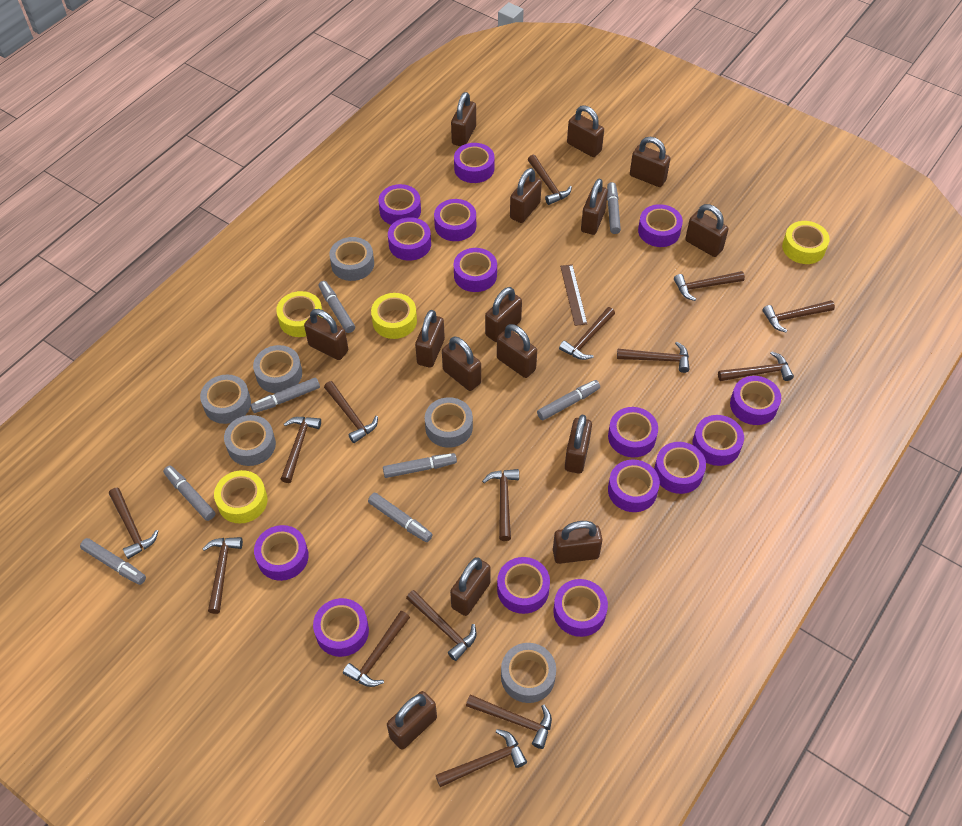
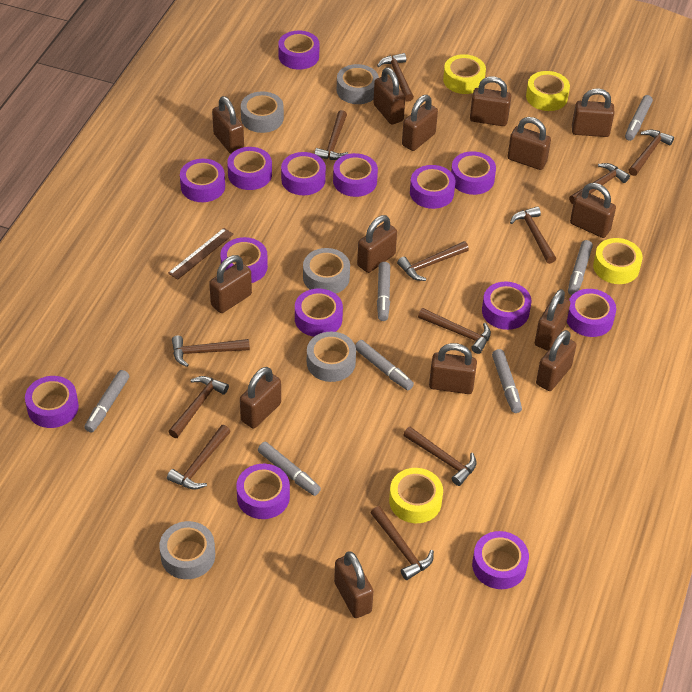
brown hammer: [109,488,158,559] [202,537,243,614] [281,417,321,483] [324,381,378,443] [343,611,410,687] [406,590,477,661] [436,729,527,787] [466,695,552,749] [482,469,519,541] [528,155,572,205] [559,307,615,360] [617,342,690,373] [674,271,745,301] [718,351,794,381] [762,300,835,333] = 15 -> [167,425,231,490] [168,376,229,438] [172,336,250,367] [314,110,348,160] [371,506,434,580] [377,53,414,102] [397,241,469,281] [404,427,477,486] [418,308,491,354] [510,206,556,264] [569,163,630,204] [629,130,674,176] = 12
brown padlock: [304,309,348,360] [387,691,437,750] [415,310,445,368] [442,337,481,391] [450,557,491,616] [451,92,476,146] [485,287,522,342] [497,324,537,378] [510,168,542,223] [553,521,602,564] [565,415,592,474] [567,105,604,157] [581,179,608,235] [630,137,670,187] [685,204,729,257] = 15 -> [209,255,252,313] [212,96,244,154] [240,367,281,429] [334,551,373,618] [357,215,397,273] [373,67,405,125] [402,95,438,151] [429,343,477,394] [470,77,511,126] [507,117,551,170] [535,289,570,351] [536,330,577,391] [570,183,616,238] [572,88,614,137] = 14
grey marker: [80,538,146,585] [163,466,215,521] [250,377,320,413] [318,281,355,333] [368,493,433,542] [383,453,457,478] [537,380,600,420] [607,182,621,234] = 8 -> [84,370,129,433] [258,442,321,496] [355,340,414,391] [377,262,390,321] [492,349,522,413] [568,240,593,295] [625,95,653,141] = 7
grey tape: [200,374,251,424] [224,415,276,466] [253,345,302,393] [329,237,374,281] [425,397,473,448] [501,643,556,703] = 6 -> [159,521,215,579] [241,91,284,133] [303,248,350,294] [307,332,356,382] [337,64,379,104] = 5
purple tape: [254,525,309,581] [313,598,369,657] [379,184,421,225] [388,217,431,261] [434,199,476,241] [454,143,495,183] [454,248,497,292] [497,557,550,614] [553,579,608,637] [608,407,658,457] [608,460,660,512] [638,204,683,247] [654,442,706,494] [692,415,744,466] [730,376,781,425] = 15 -> [25,376,79,428] [180,159,225,202] [220,237,268,283] [227,147,272,190] [236,464,290,519] [278,31,319,70] [281,152,326,195] [295,289,343,337] [333,153,378,197] [410,165,455,209] [451,151,496,195] [472,531,529,589] [482,282,531,330] [567,289,616,337] = 14

